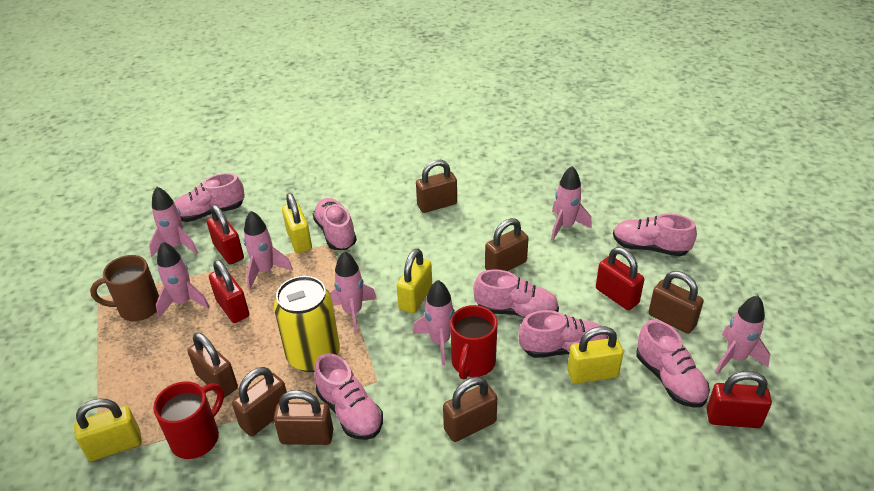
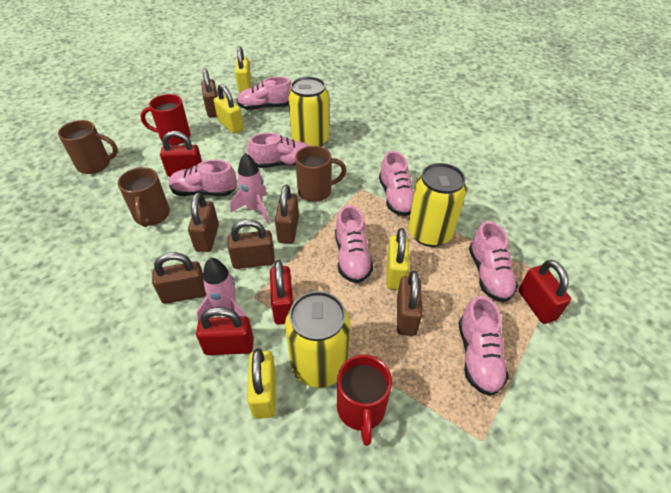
brown mug: [90,255,159,321] = 1 -> [58,120,118,174] [118,167,170,227] [295,146,347,202] = 3
brown padlock: [188,333,238,398] [232,367,289,436] [273,390,333,445] [416,160,457,213] [443,377,497,442] [485,218,529,271] [649,271,704,334] = 7 -> [152,252,206,304] [188,192,219,252] [201,68,218,118] [227,219,275,269] [275,185,299,243] [397,271,423,336] = 6
pink rocket: [149,187,198,257] [156,242,210,318] [243,211,293,289] [330,251,377,334] [413,280,455,365] [551,166,592,241] [715,295,771,374] = 7 -> [197,258,246,321] [230,153,269,224] = 2
yellow can: [274,276,340,372] = 1 -> [285,291,350,388] [288,76,329,147] [408,163,467,247] = 3

